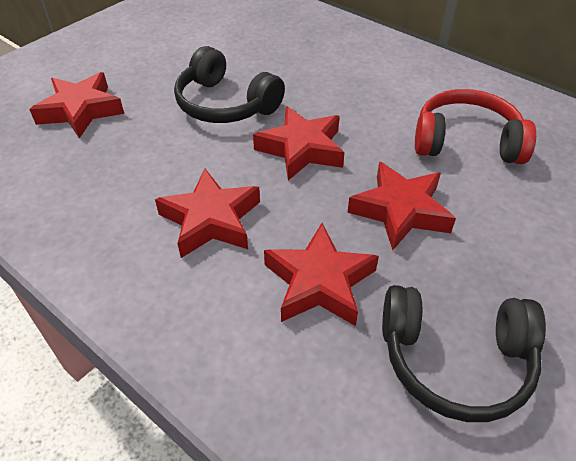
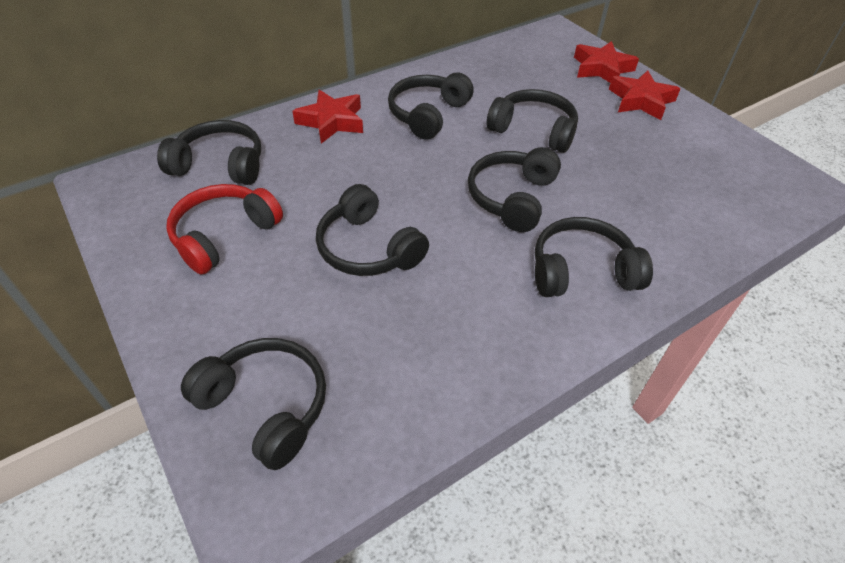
black headphones: [174,46,285,123] [382,285,546,422] = 2 -> [157,120,261,185] [181,338,326,470] [316,184,429,276] [388,72,474,139] [468,147,561,232] [487,89,578,153] [535,217,653,297] = 7
red star: [29,72,124,138] [155,169,260,258] [253,106,345,181] [264,223,379,326] [347,162,456,250] = 5 -> [293,90,363,144] [574,41,639,83] [609,70,680,120] = 3

